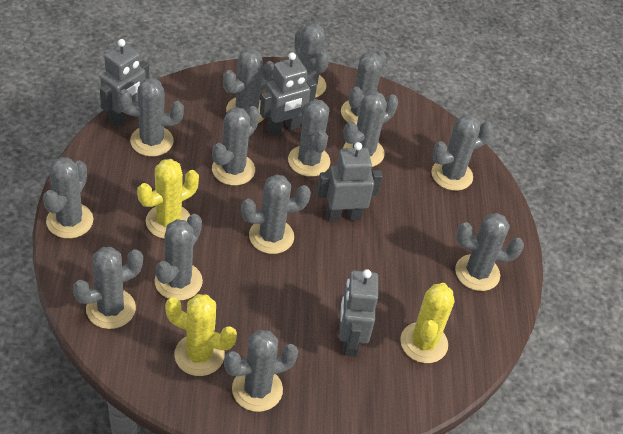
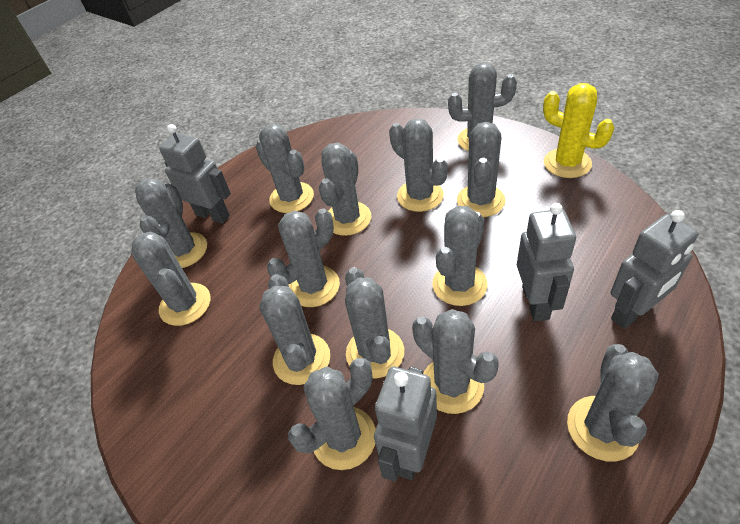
yellow cactus: [137,159,199,239] [165,294,237,376] [400,283,454,363] = 3 -> [543,83,615,178] = 1

